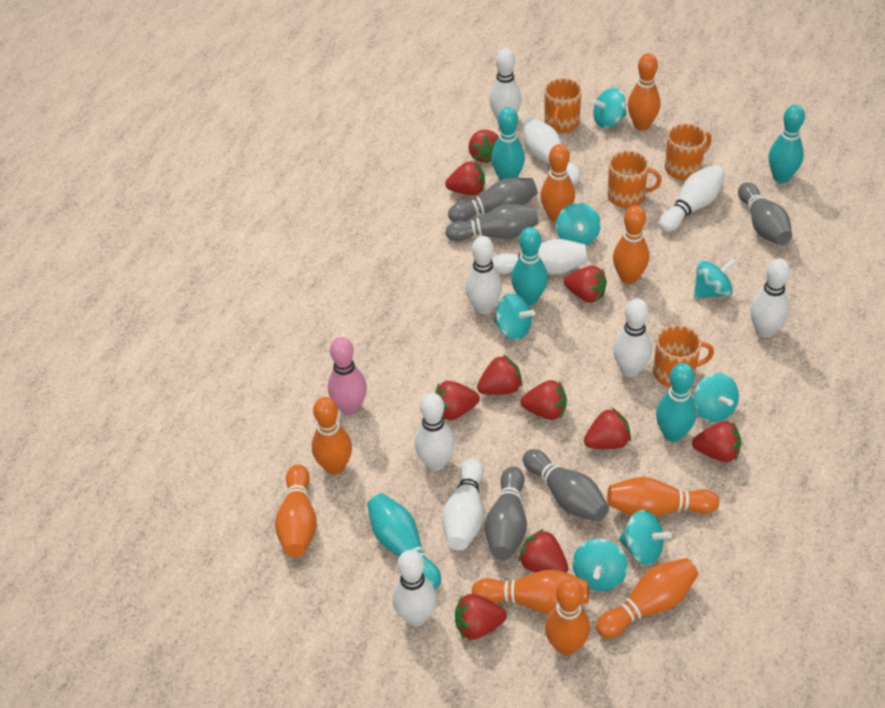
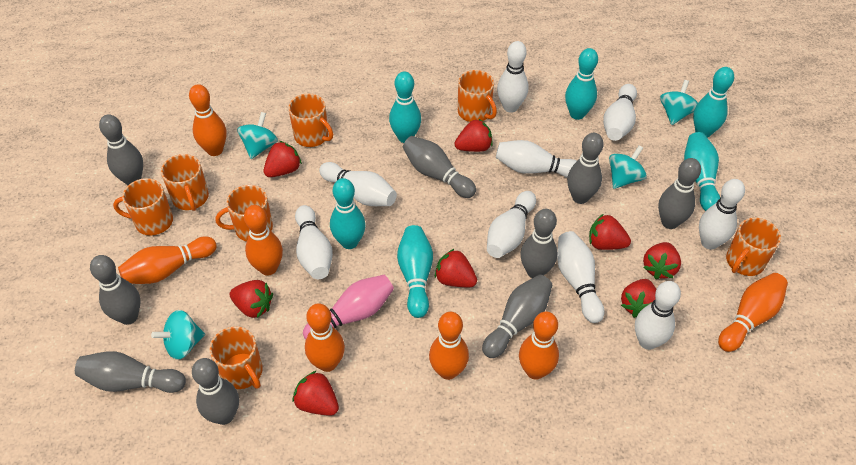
grey bowling pin: [446,204,539,242] [448,178,537,222] [485,467,527,560] [523,449,609,522] [738,182,792,245] = 5 -> [75,351,186,393] [90,255,140,325] [99,114,143,185] [192,358,239,425] [403,136,476,198] [482,275,552,358] [520,209,557,278] [567,133,604,204] [658,158,701,229] = 9
orange bowling pin: [275,464,317,557] [312,397,352,475] [472,569,589,614] [540,144,575,222] [545,579,590,655] [596,558,698,638] [607,477,719,517] [613,205,649,284] [628,53,660,131] = 9 -> [118,237,217,284] [189,84,227,156] [244,205,283,276] [305,303,345,372] [429,312,469,380] [519,312,559,380] [718,273,788,352] = 7
orange mug: [544,78,582,133] [607,151,662,208] [653,325,714,387] [665,123,712,180] = 4 -> [113,178,173,236] [161,154,209,211] [209,326,263,389] [216,185,273,242] [288,93,333,147] [458,70,497,122] [726,217,781,276] = 7
red strawberry: [435,381,480,420] [445,161,485,195] [455,594,507,640] [469,130,499,164] [477,355,522,395] [519,529,568,573] [520,380,567,420] [564,266,607,303] [584,408,631,449] [692,421,741,462] = 10 -> [230,280,273,318] [264,141,302,177] [293,371,339,416] [435,249,477,287] [455,119,493,152] [589,214,631,250] [621,279,656,318] [643,242,681,279] = 8
turquoise bowling pin: [367,493,441,589] [491,107,525,180] [511,227,548,306] [656,363,697,442] [769,105,805,183] = 5 -> [330,178,366,249] [389,72,421,143] [397,225,433,318] [565,48,598,120] [684,132,720,211] [693,67,734,138] = 6
turquoise spinning top: [493,293,535,340] [556,203,601,246] [572,539,628,591] [591,88,627,128] [619,510,672,565] [693,373,739,422] [694,258,736,299] = 7 -> [151,310,205,360] [237,112,278,159] [609,145,647,189] [660,80,698,125] = 4
white bowling pin: [393,550,437,626] [415,393,455,471] [442,458,484,551] [465,236,502,314] [489,48,521,120] [492,239,588,275] [522,117,580,185] [613,298,652,377] [659,165,725,232] [750,258,790,338] = 10 -> [295,205,333,279] [319,162,397,206] [487,191,536,258] [496,140,577,178] [497,41,528,113] [557,231,604,323] [603,84,637,141] [635,281,681,350] [699,179,745,250] = 9

